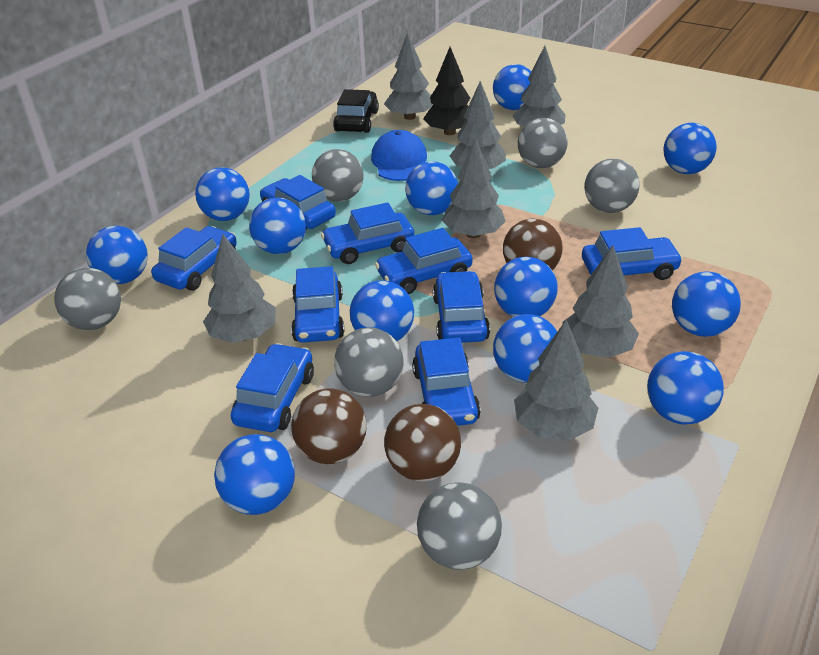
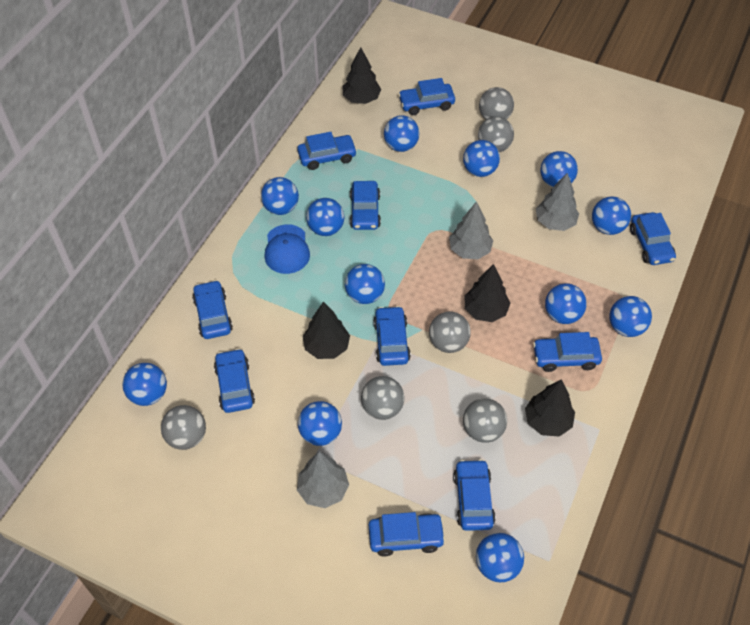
black car: [333,89,379,133] = 1 -> none = 0
black tree: [423,47,470,135] = 1 -> [303,302,350,359] [343,47,381,104] [464,264,511,322] [525,379,575,437] = 4
blue car: [151,226,237,291] [231,343,314,432] [260,175,336,230] [291,266,345,343] [321,202,414,264] [375,228,473,294] [412,338,481,426] [433,271,490,343] [582,227,683,280] = 9 -> [192,280,233,339] [214,348,255,413] [297,132,357,170] [350,181,381,230] [369,512,446,557] [373,306,411,366] [398,78,455,115] [453,459,496,531] [533,332,602,372] [630,212,676,265] = 10
brown ball: [291,389,367,464] [384,404,461,481] [503,219,563,270] = 3 -> none = 0
grey tree: [203,234,276,343] [384,33,434,120] [442,138,506,238] [450,81,506,169] [513,46,566,126] [514,320,598,440] [562,245,639,358] = 7 -> [297,451,349,508] [449,201,493,259] [536,173,579,231] = 3

